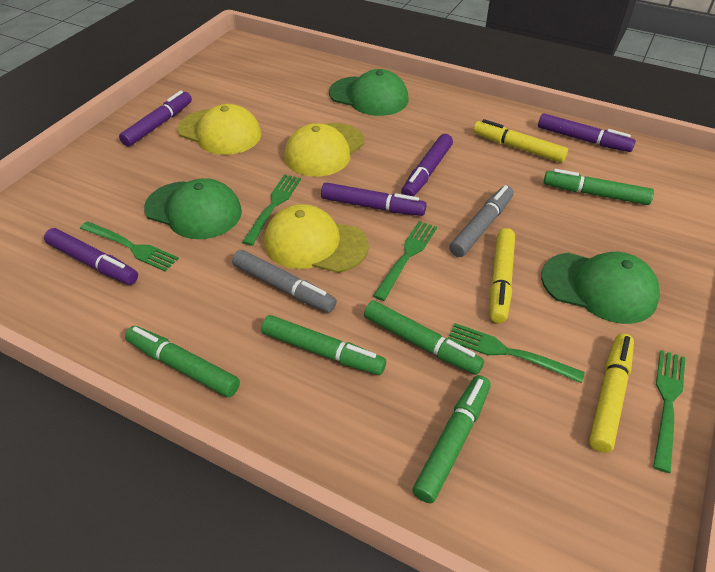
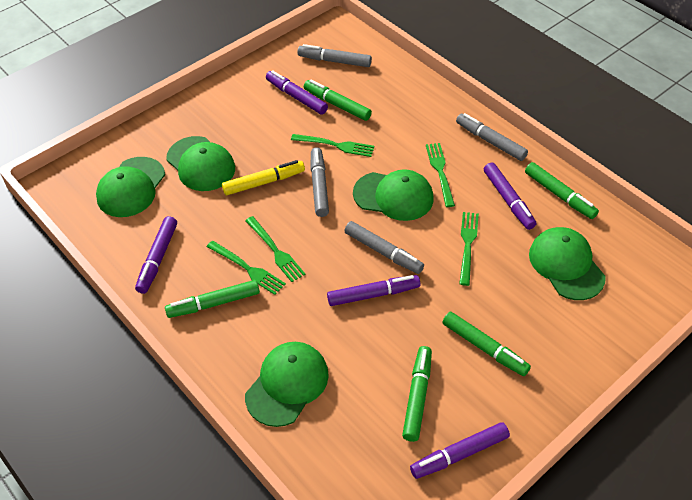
green cap: [144,178,242,239] [329,69,408,116] [541,252,660,324] = 3 -> [96,157,165,217] [166,136,235,191] [245,342,329,427] [353,169,434,221] [529,227,606,300] = 5
grey marker: [232,250,337,313] [449,185,514,257] = 2 -> [297,44,372,67] [310,147,329,217] [345,221,424,274] [456,113,528,161] = 4
yellow cap: [178,104,261,155] [264,204,369,273] [284,123,364,177] = 3 -> none = 0
yellow marker: [473,119,568,163] [490,228,515,323] [589,333,634,453] = 3 -> [222,160,305,195] = 1

